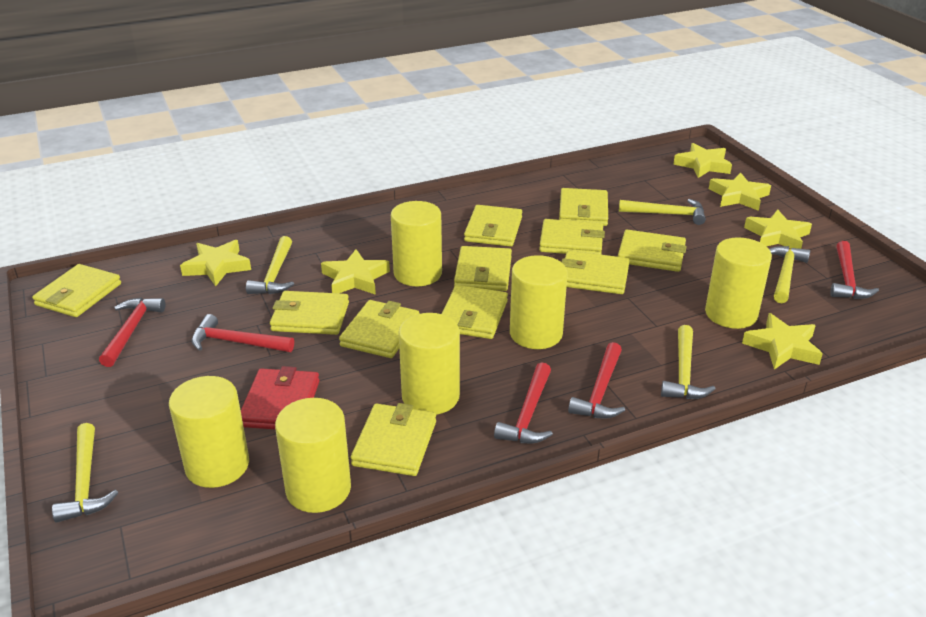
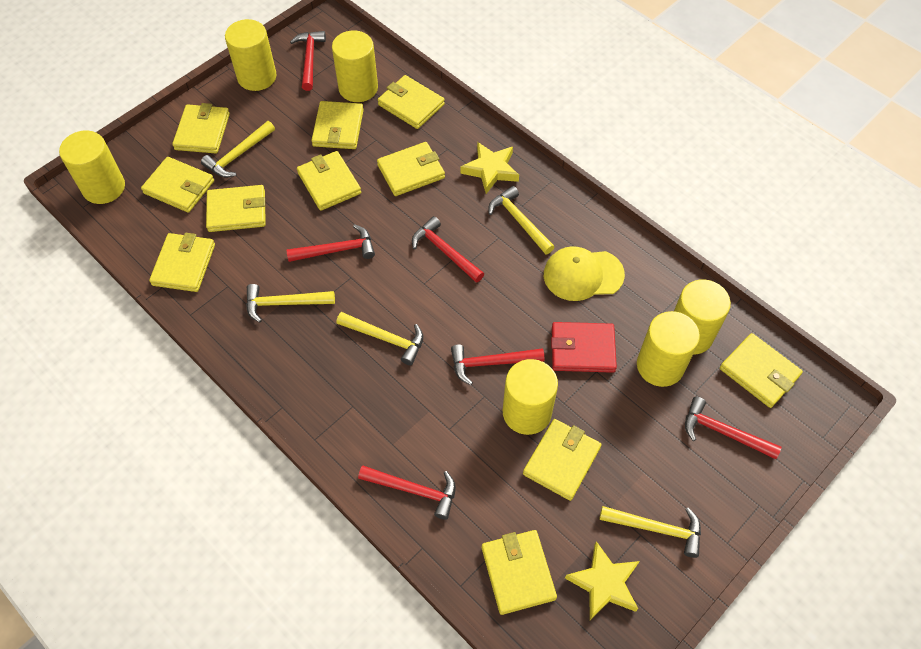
red hammer: [99,298,165,367] [191,314,294,352] [494,362,553,443] [568,342,625,419] [830,241,879,299] = 5 -> [286,224,375,262] [290,31,326,91] [358,465,456,520] [412,216,484,283] [451,345,544,385] [685,397,782,459] = 6
yellow cap: none = 0 -> [544,246,625,301] = 1
yellow star: [180,240,251,286] [321,249,390,295] [673,143,732,178] [709,172,771,211] [742,313,823,370] [744,209,812,249] = 6 -> [460,142,519,194] [565,541,640,620] = 2

